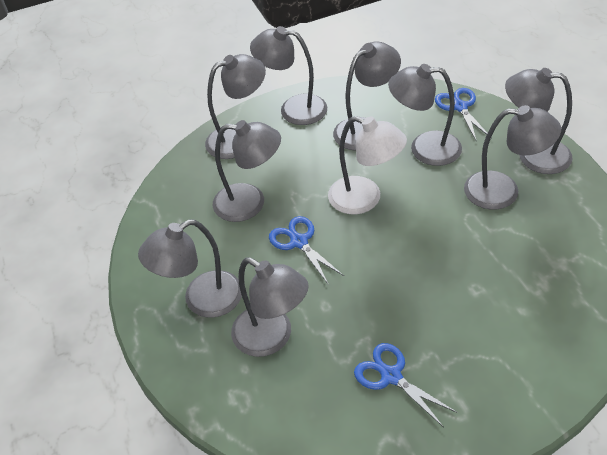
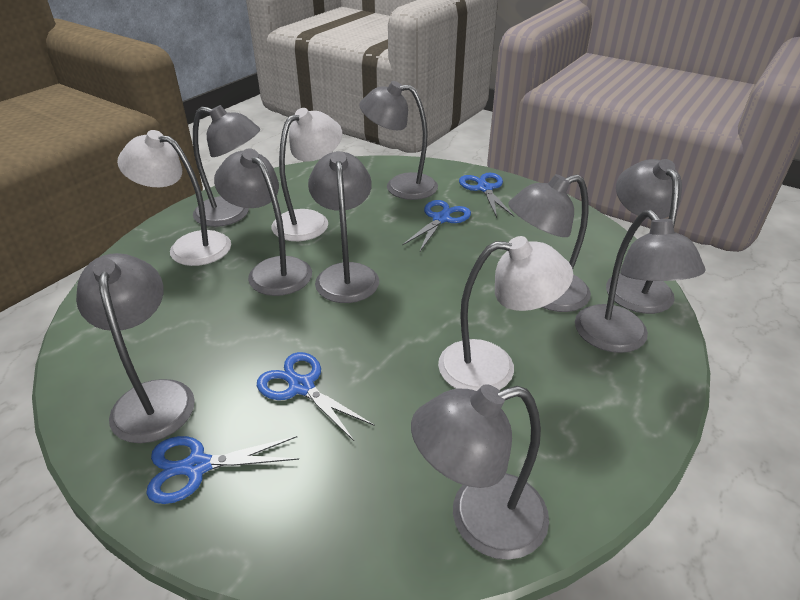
blue scissors: [269,216,344,285] [354,343,458,427] [435,88,492,142] = 3 -> [146,436,299,504] [257,352,374,441] [402,200,471,251] [459,173,514,218] = 4
white lamp: [328,116,407,214] = 1 -> [117,130,231,266] [271,108,342,241] [438,236,573,391] = 3

